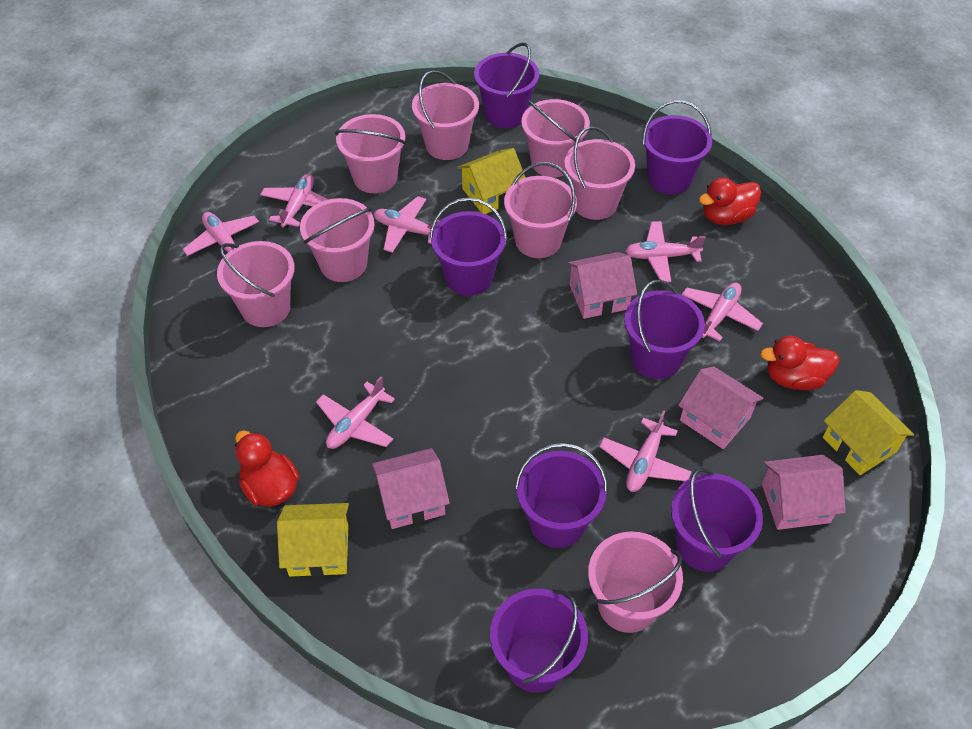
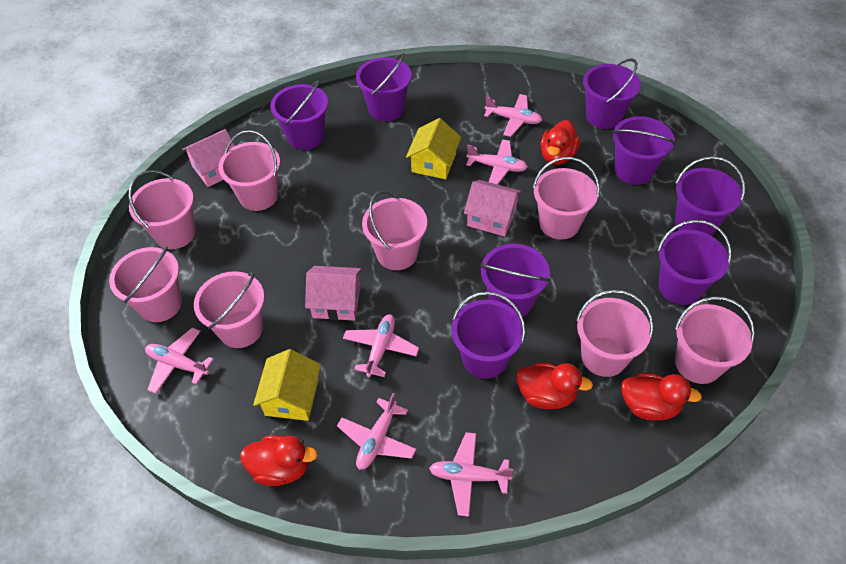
pink house: [372,448,450,529] [567,252,637,319] [678,366,763,449] [762,455,846,530] = 4 -> [182,129,235,187] [305,266,362,320] [464,180,522,236] = 3
pink plane: [182,212,259,256] [260,174,329,228] [316,376,395,449] [374,196,440,253] [599,410,691,492] [625,221,706,282] [682,283,763,341] = 7 -> [145,327,214,394] [337,393,416,470] [343,314,419,377] [429,432,513,517] [466,139,528,184] [484,94,542,137] = 6
purple bucket: [429,197,507,296] [474,43,539,128] [490,589,588,693] [515,443,608,548] [624,280,705,379] [642,100,712,194] [671,468,763,572] = 7 -> [271,80,328,150] [356,53,412,121] [451,292,525,379] [480,244,551,317] [583,58,641,129] [612,116,675,185] [658,220,732,305] [675,156,745,236] = 8
red duck: [235,430,300,507] [699,177,761,225] [760,335,839,390] = 3 -> [240,435,318,486] [516,362,593,409] [540,120,580,165] [621,373,702,421] = 4
yellow house: [277,503,349,577] [457,148,526,214] [823,390,914,475] = 3 -> [253,349,321,421] [406,118,461,179] = 2

